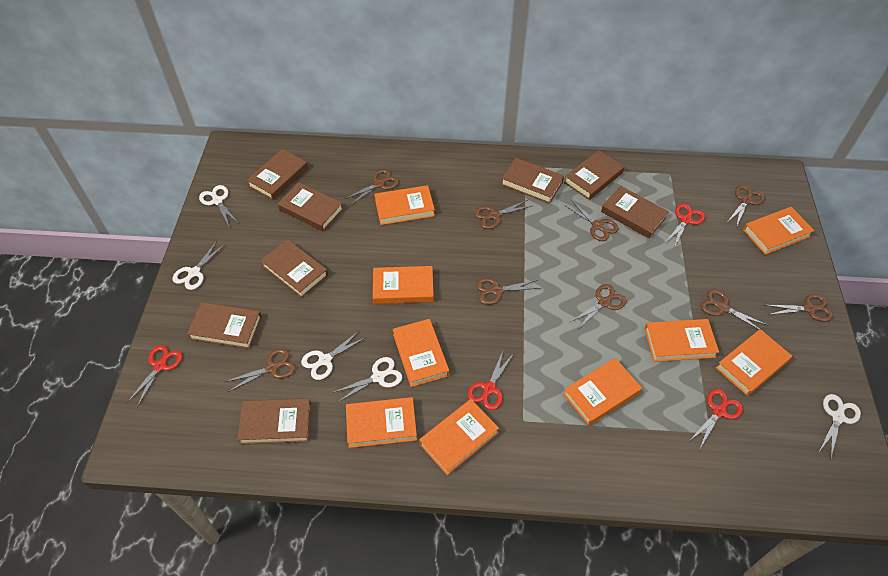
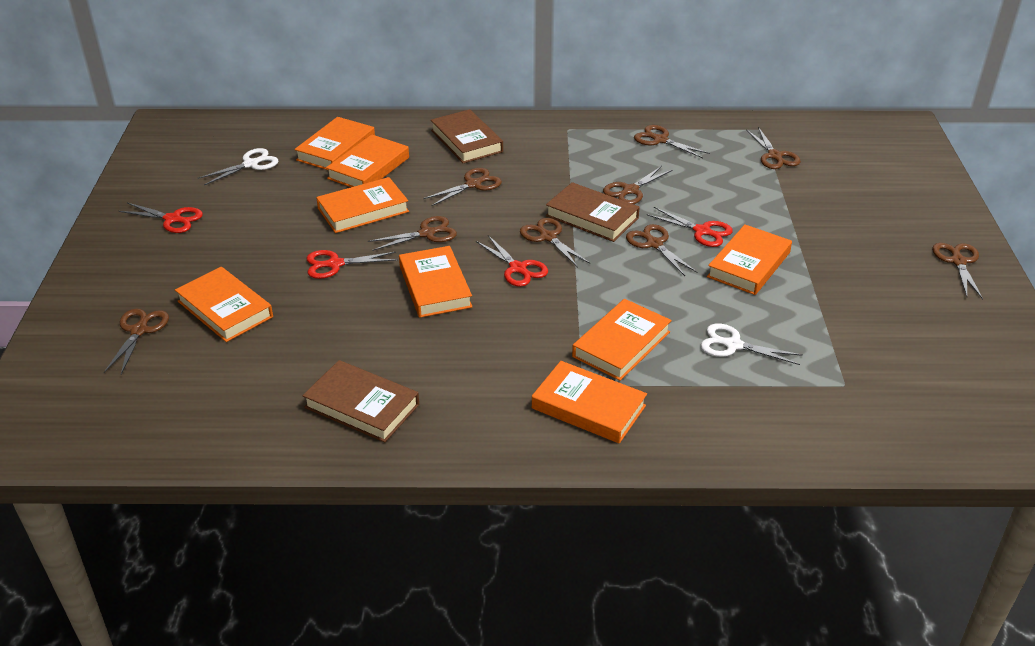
brown book: [187,302,262,349] [237,398,311,445] [246,149,308,200] [260,239,328,298] [278,182,343,231] [501,158,564,204] [564,150,625,200] [601,186,669,238] = 8 -> [302,360,419,442] [431,109,503,163] [546,182,640,242] = 3
orange book: [346,397,417,448] [373,266,434,304] [374,185,435,225] [392,319,449,387] [419,399,499,475] [563,358,642,426] [644,319,719,362] [716,329,792,396] [743,207,814,255] = 9 -> [175,267,273,342] [294,117,375,170] [316,177,409,233] [326,134,409,187] [399,246,473,318] [532,361,647,444] [572,299,672,381] [707,225,792,295] = 8
white scissors: [172,241,225,290] [199,185,238,226] [301,330,365,380] [332,357,402,403] [818,394,861,457] = 5 -> [198,148,278,185] [701,324,803,365] = 2

